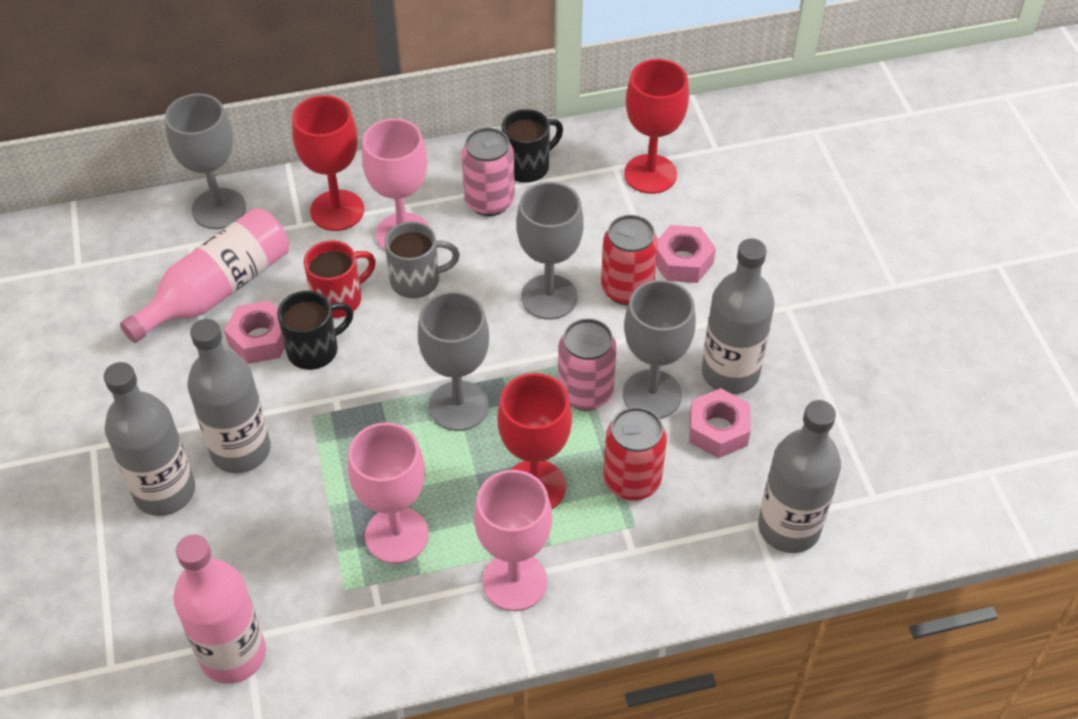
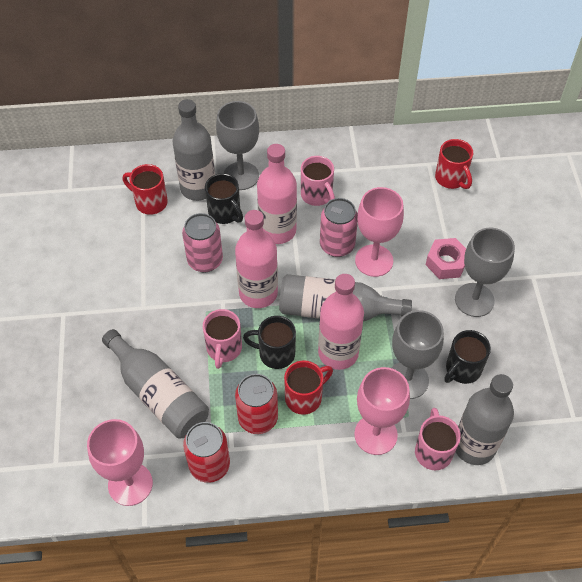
black mug: [277,291,354,370] [502,109,563,183] = 2 -> [205,173,243,224] [243,316,296,369] [444,330,491,384] = 3
grey goblet: [165,93,246,229] [418,291,489,431] [516,182,584,320] [623,280,696,419] = 4 -> [216,101,259,190] [392,310,444,399] [455,228,515,317] = 3
grey mug: [385,221,460,298] = 1 -> none = 0
pink bottle: [120,208,289,343] [173,534,266,684] = 2 -> [235,210,278,308] [257,144,297,244] [318,274,364,370] = 3
pink mug: none = 0 -> [203,309,242,369] [301,156,335,206] [415,408,461,470] = 3
pink nut: [224,300,285,364] [656,225,716,283] [689,388,751,458] = 3 -> [426,238,466,279] = 1
red goblet: [292,95,364,231] [497,373,572,509] [624,59,689,194] = 3 -> none = 0
red mug: [304,240,376,318] = 1 -> [123,164,168,215] [284,360,333,415] [435,139,473,189] = 3

